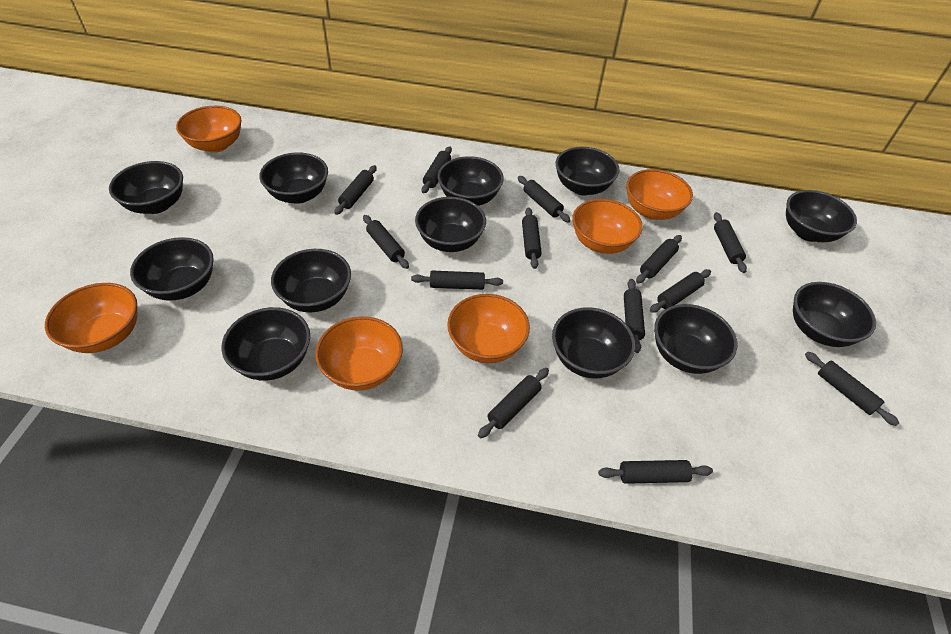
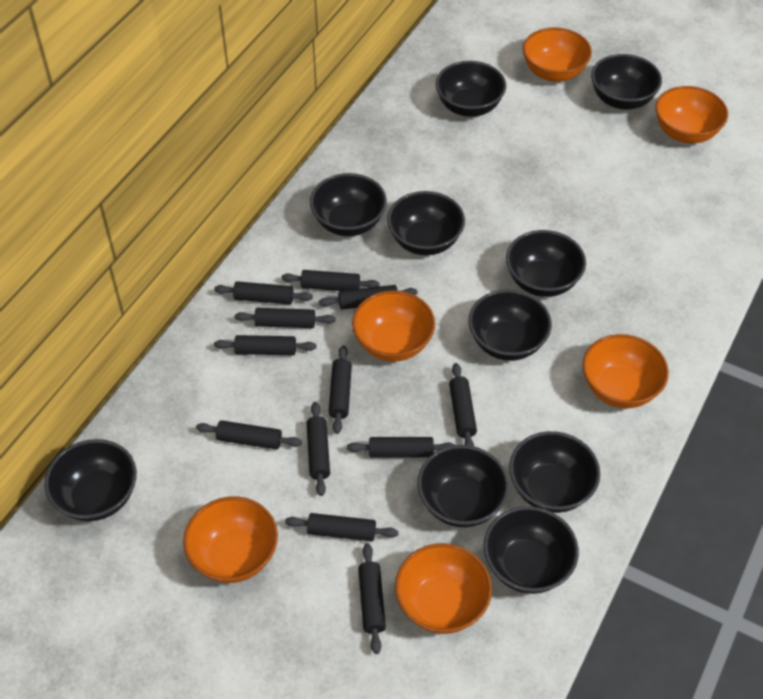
black bowl: [109,161,183,214] [130,237,214,301] [221,307,310,381] [259,152,328,204] [271,249,351,313] [415,197,486,252] [438,156,504,206] [552,307,635,378] [555,147,620,195] [654,304,738,374] [786,190,857,242] [793,282,876,347] = 12 -> [44,439,137,521] [310,173,387,236] [387,191,465,255] [417,445,509,527] [435,61,506,117] [468,290,552,361] [484,506,579,594] [506,230,586,297] [509,431,601,513] [591,54,662,110] = 10
black rolling pin: [334,165,377,215] [363,215,409,269] [411,271,503,290] [421,146,452,194] [478,368,549,438] [518,176,571,223] [522,207,542,269] [598,460,713,484] [624,279,645,353] [636,235,682,283] [650,269,711,313] [714,212,747,273] [805,352,899,426] = 13 -> [196,420,302,450] [214,281,313,305] [214,335,317,355] [235,308,335,328] [282,270,380,291] [285,513,398,541] [306,402,330,496] [319,285,418,309] [329,345,352,434] [347,437,454,458] [358,543,386,654] [449,363,477,446] = 12

